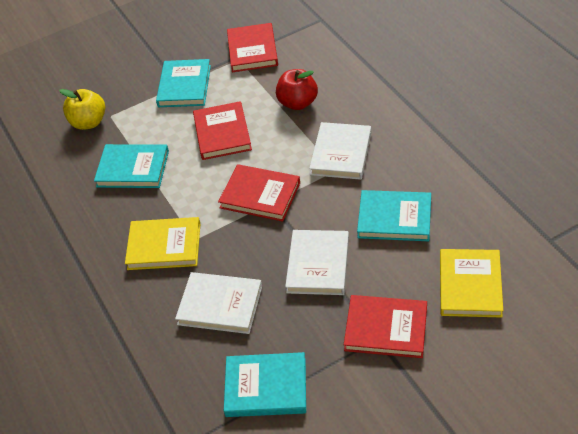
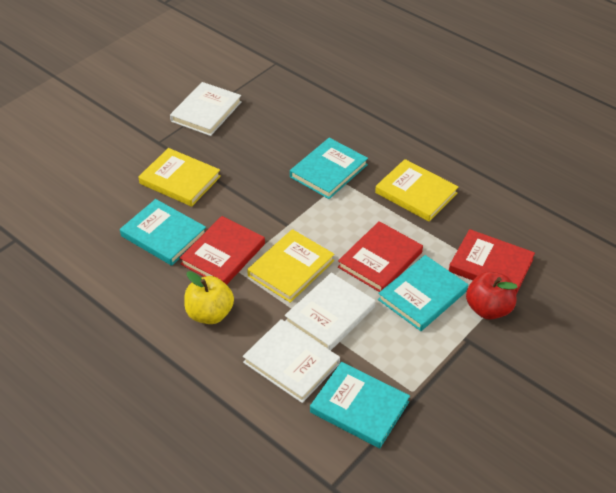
red book: [193,101,252,160] [218,164,300,222] [227,23,278,72] [344,295,427,358] = 4 -> [180,216,265,285] [338,221,423,292] [449,229,535,295] = 3
yellow book: [125,217,200,270] [440,249,503,318] = 2 -> [138,148,221,207] [247,229,334,303] [375,159,458,222] = 3

